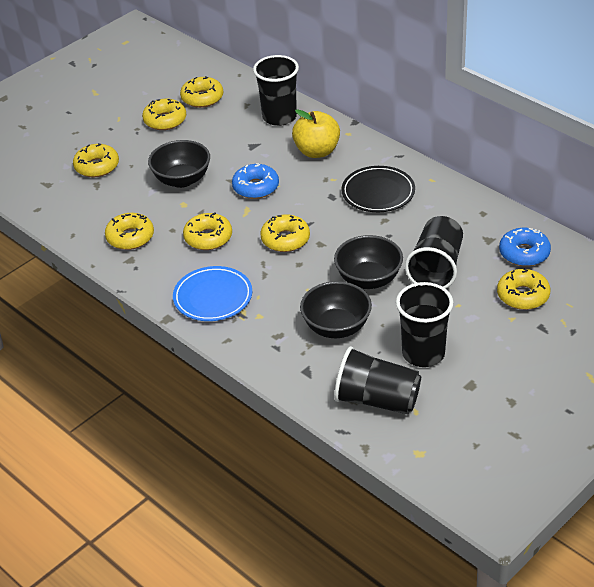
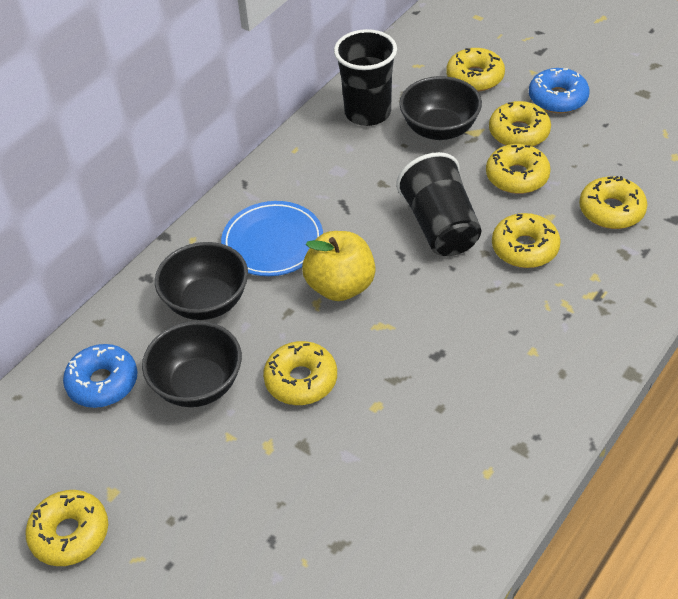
black cup: [253,55,299,126] [334,346,421,414] [396,282,453,367] [405,216,463,289] = 4 -> [334,29,397,126] [396,152,481,256] = 2
black plate: [341,166,415,212] = 1 -> none = 0

